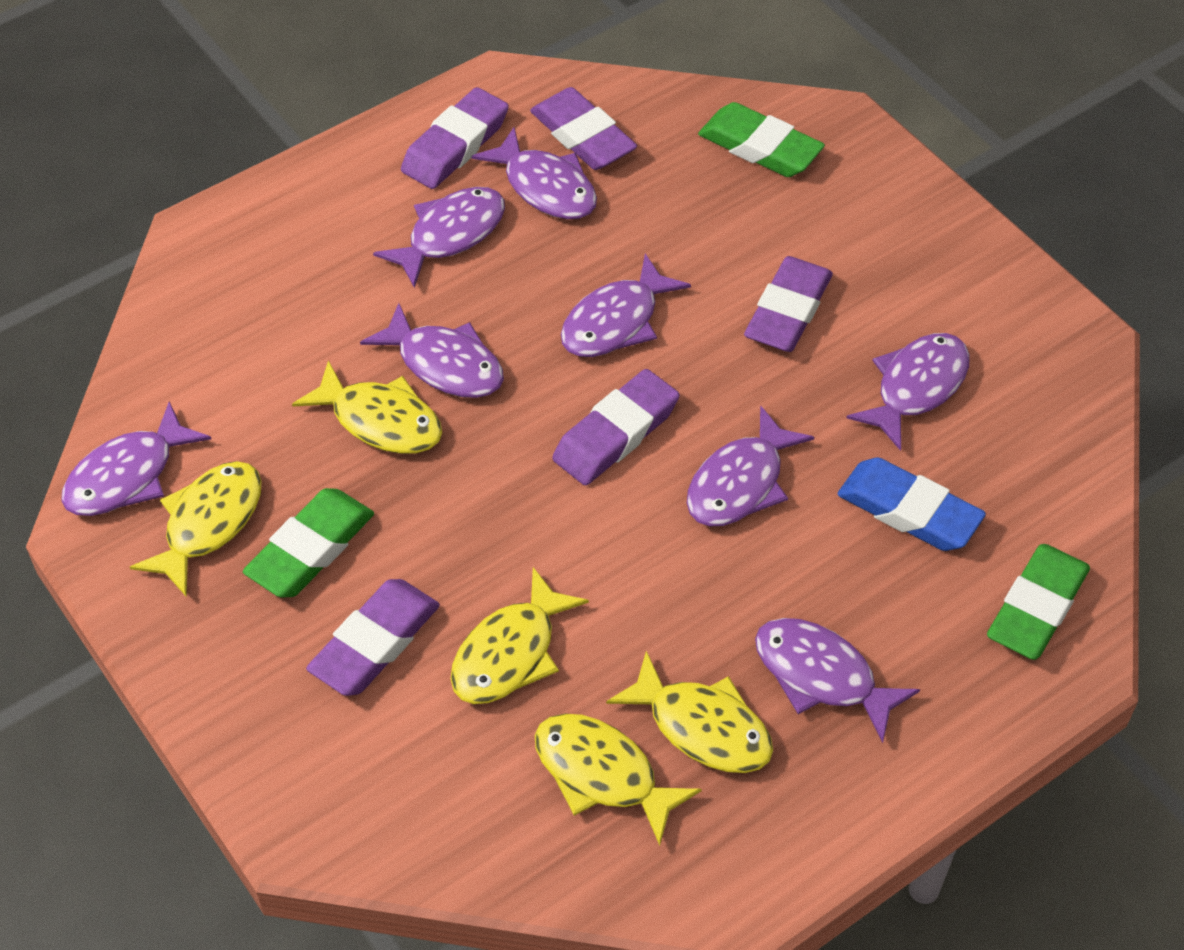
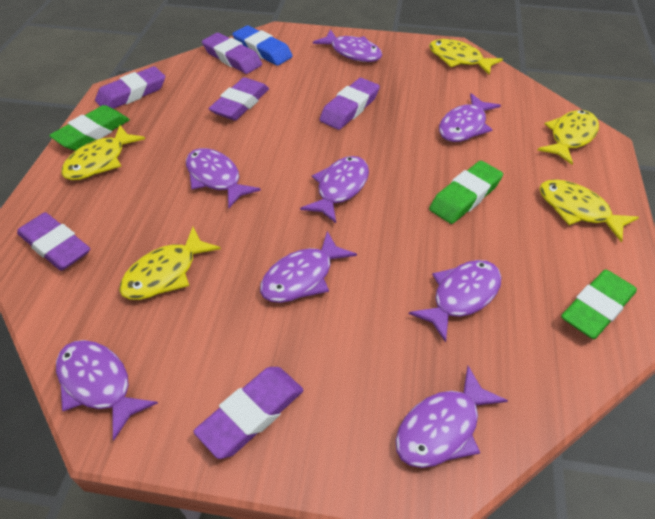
purple eraser: [306,579,440,696] [401,87,509,189] [530,87,637,170] [552,369,680,486] [744,256,833,352] = 5 -> [17,212,90,271] [95,66,165,109] [193,367,304,459] [202,33,262,74] [209,77,269,121] [319,78,380,130] = 6

